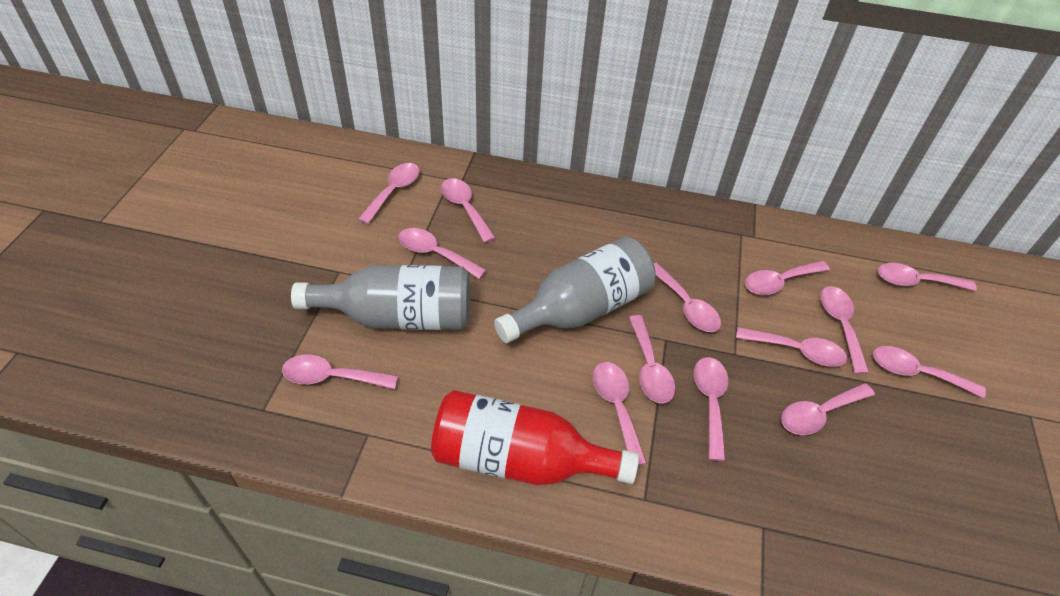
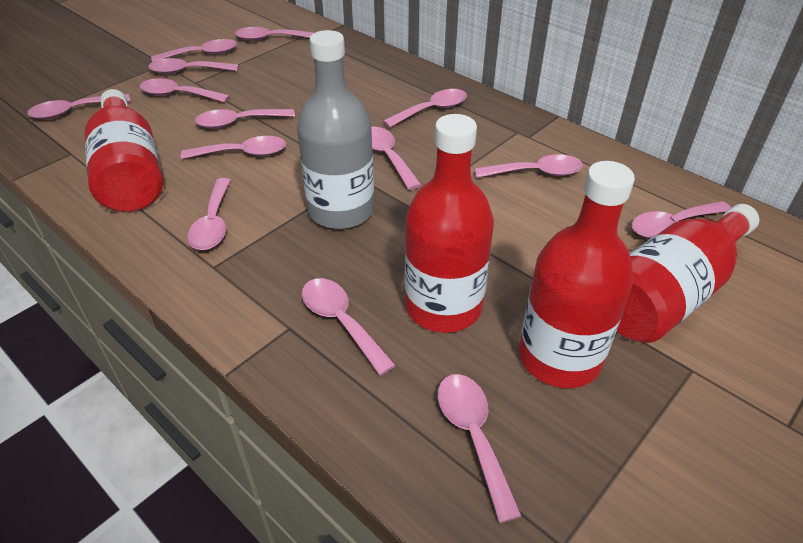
grey bottle: [291,265,470,330] [494,237,656,343] = 2 -> [297,30,374,229] = 1
red bottle: [431,390,639,485] = 1 -> [84,89,163,212] [405,114,494,333] [519,161,635,388] [617,204,759,343] = 4

